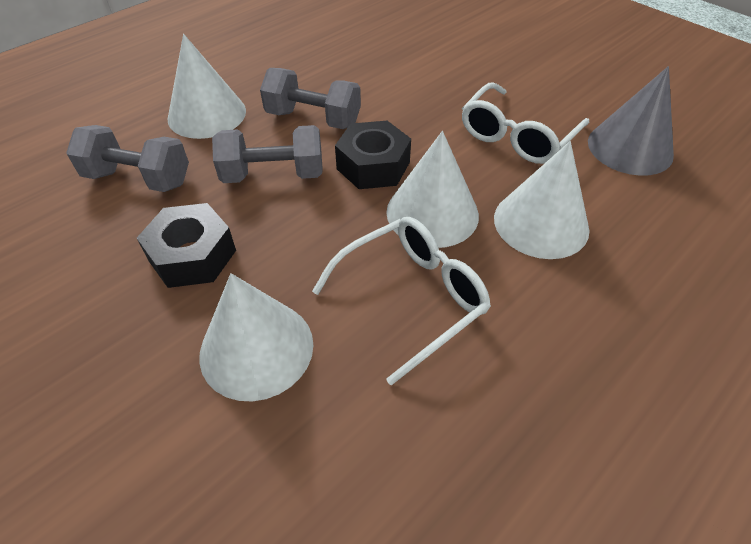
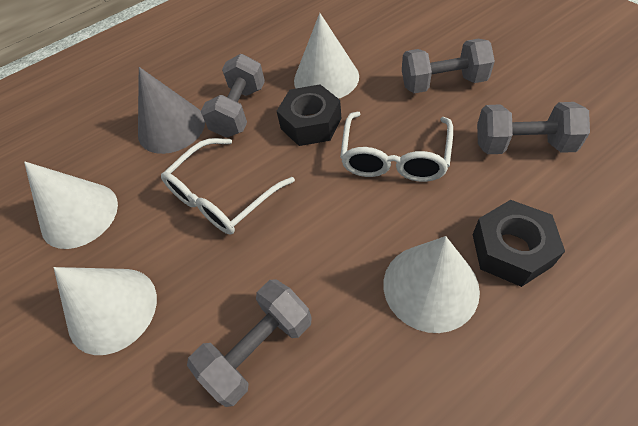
grey dumbbell: [66,125,189,192] [212,125,323,183] [260,68,361,129] = 3 -> [187,279,312,407] [201,54,265,138] [402,39,495,93] [477,102,590,154] = 4

